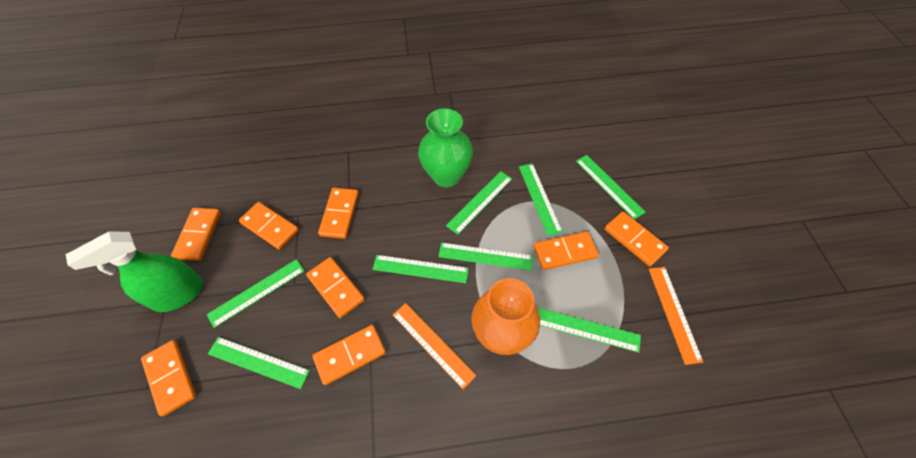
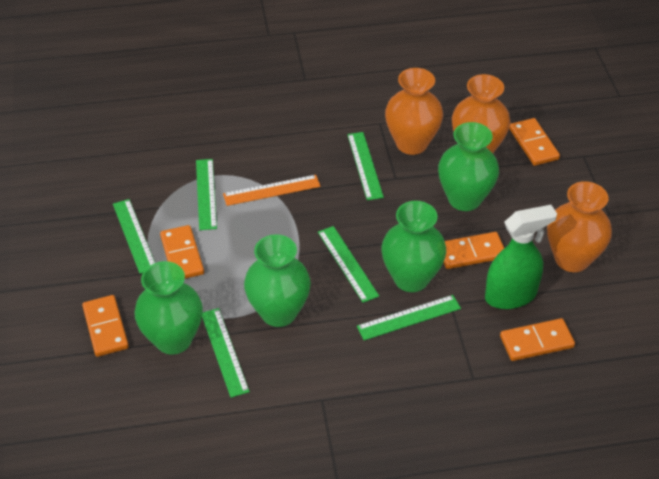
green ruler: [207,259,304,328] [208,337,310,389] [372,255,469,283] [438,242,533,271] [446,171,512,235] [519,163,563,236] [538,308,641,353] [576,155,646,220] = 8 -> [113,199,155,274] [196,159,217,230] [202,308,250,398] [318,226,379,303] [347,132,384,200] [357,295,461,340] = 6
green vase: [418,109,473,187] = 1 -> [134,261,203,355] [244,234,311,327] [381,201,446,292] [438,122,499,211] = 4
orange domino: [141,340,196,417] [171,208,221,261] [239,202,299,250] [306,257,365,318] [312,325,386,385] [318,188,359,239] [534,231,599,270] [604,211,669,266] = 8 -> [82,295,129,357] [160,225,204,279] [443,232,504,269] [500,318,575,361] [509,118,560,166] = 5
orange ruler: [393,303,477,389] [649,267,703,365] = 2 -> [223,175,321,206] = 1
orange vase: [472,278,540,355] = 1 -> [385,68,443,155] [452,74,510,153] [547,181,612,272] = 3

